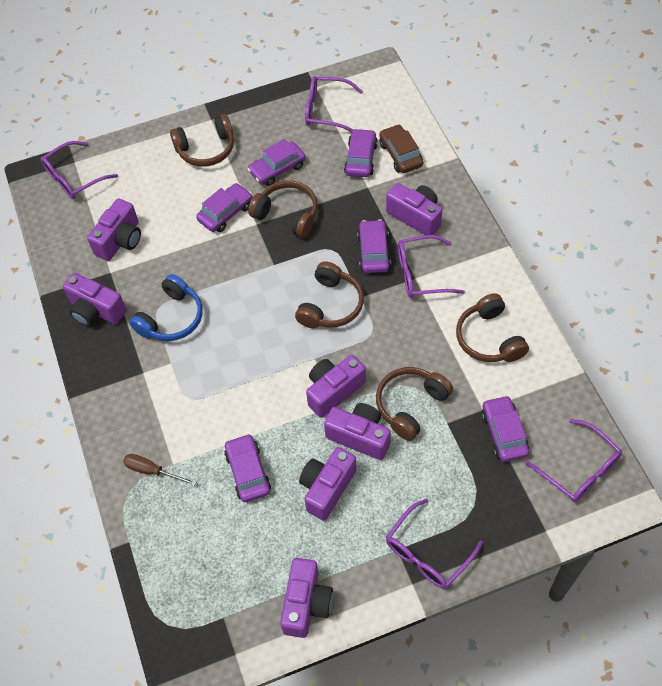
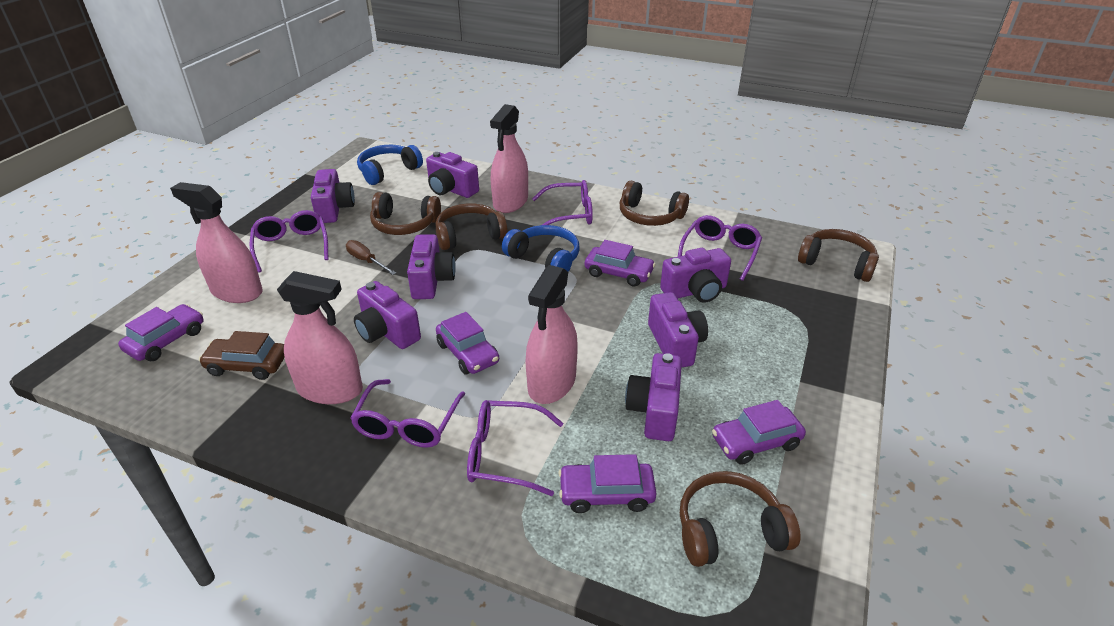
blue headphones: [129,274,203,341] = 1 -> [357,145,423,185] [502,225,580,272] = 2
pink spray bottle: none = 0 -> [170,182,263,303] [277,271,363,404] [490,104,528,213] [526,265,578,404] = 4
purple car: [196,183,252,232] [224,434,271,502] [248,139,306,186] [344,128,378,177] [357,219,391,273] [481,395,529,462] = 6 -> [118,304,203,361] [436,312,499,375] [558,454,657,513] [585,240,656,287] [712,400,806,465] = 5

